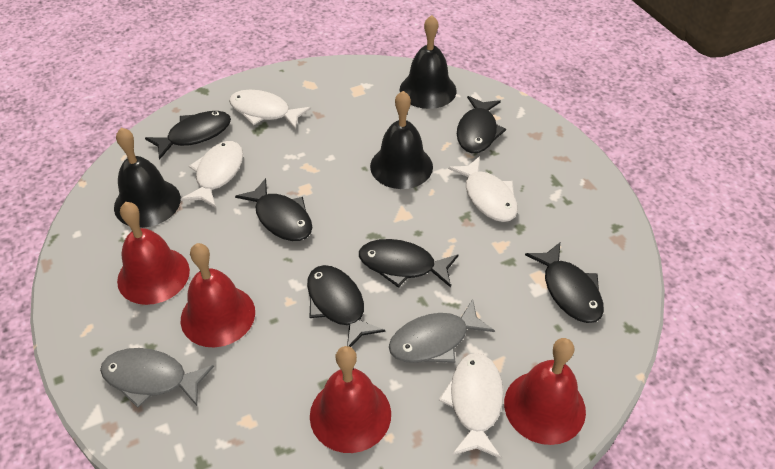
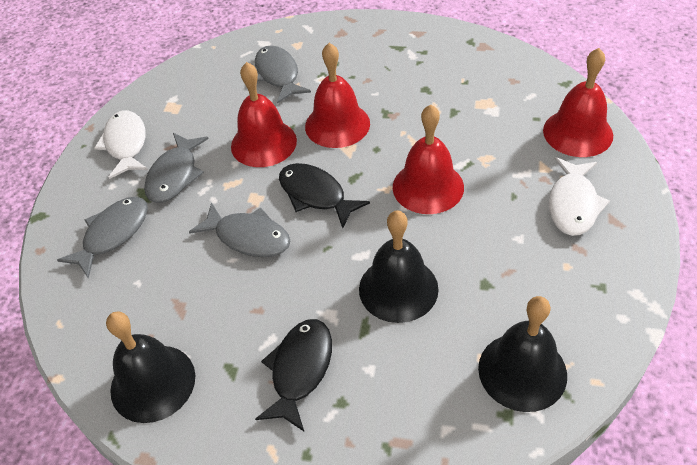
black fish: [145,111,231,160] [235,178,312,241] [307,265,385,347] [359,239,459,288] [457,96,506,153] [525,243,604,323] = 6 -> [255,319,332,431] [279,163,370,228] = 2
grey fish: [100,348,214,408] [389,299,495,363] = 2 -> [57,197,148,279] [144,133,209,203] [189,203,290,257] [255,45,311,104] = 4
white fish: [180,141,243,208] [229,90,311,130] [439,353,503,459] [448,156,518,222] = 4 -> [94,110,148,179] [549,157,610,236] = 2

